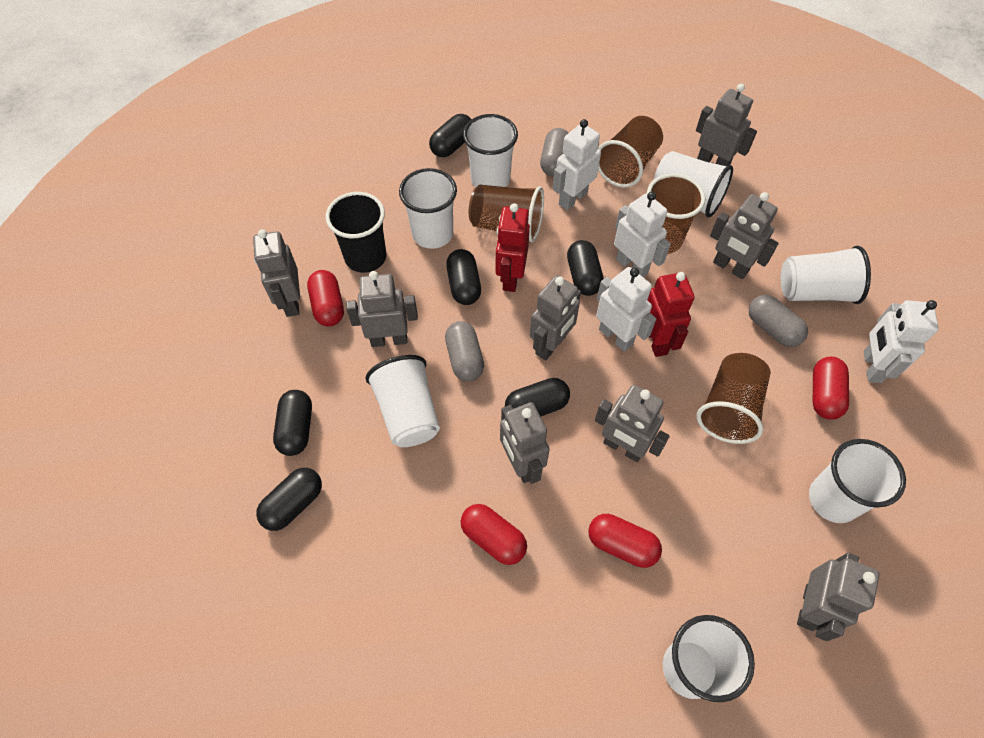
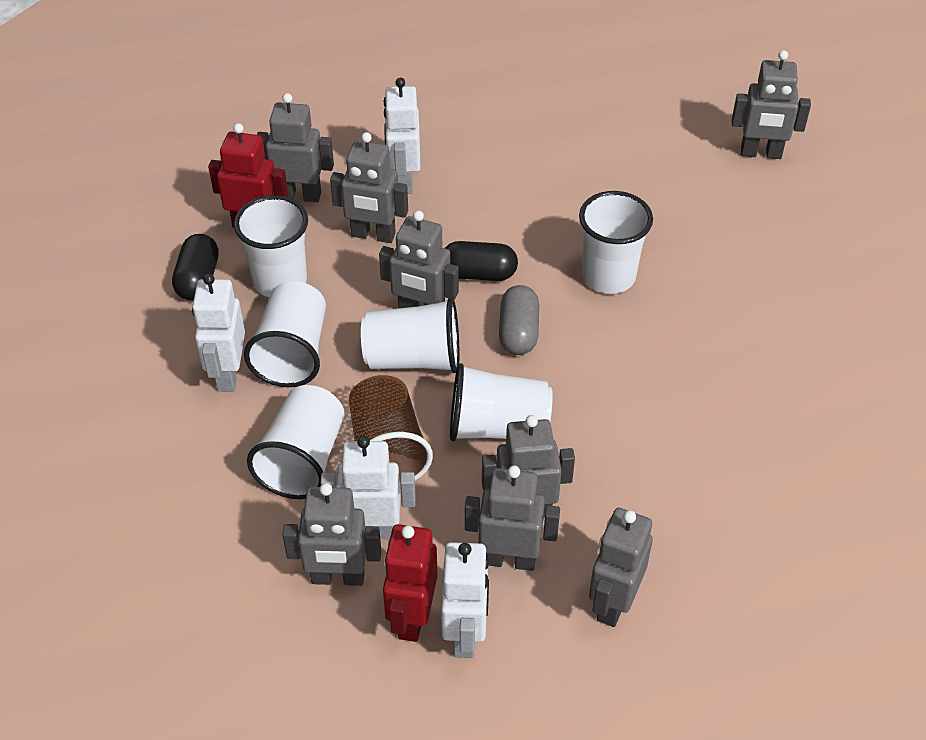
black capsule: [256,468,322,531] [273,390,312,456] [429,114,472,157] [446,249,481,305] [505,378,570,417] [567,240,603,296] = 6 -> [172,234,219,300] [445,241,518,281] = 2
black cup: [325,192,386,273] = 1 -> none = 0
brown cup: [469,185,544,242] [598,116,663,188] [647,174,705,254] [696,353,771,444] = 4 -> [349,375,433,482] = 1
grey capsule: [445,321,484,382] [540,128,568,176] [749,295,808,347] = 3 -> [499,285,539,355] = 1
red capsule: [307,270,344,327] [461,504,527,565] [588,514,662,568] [813,357,849,419] = 4 -> none = 0
white cup: [365,355,440,447] [399,168,457,249] [463,114,518,188] [654,151,733,218] [663,615,755,702] [781,246,871,304] [809,439,906,523] = 7 -> [234,195,308,297] [244,281,326,387] [247,385,344,499] [361,298,459,373] [450,363,553,441] [579,191,653,294] = 6

